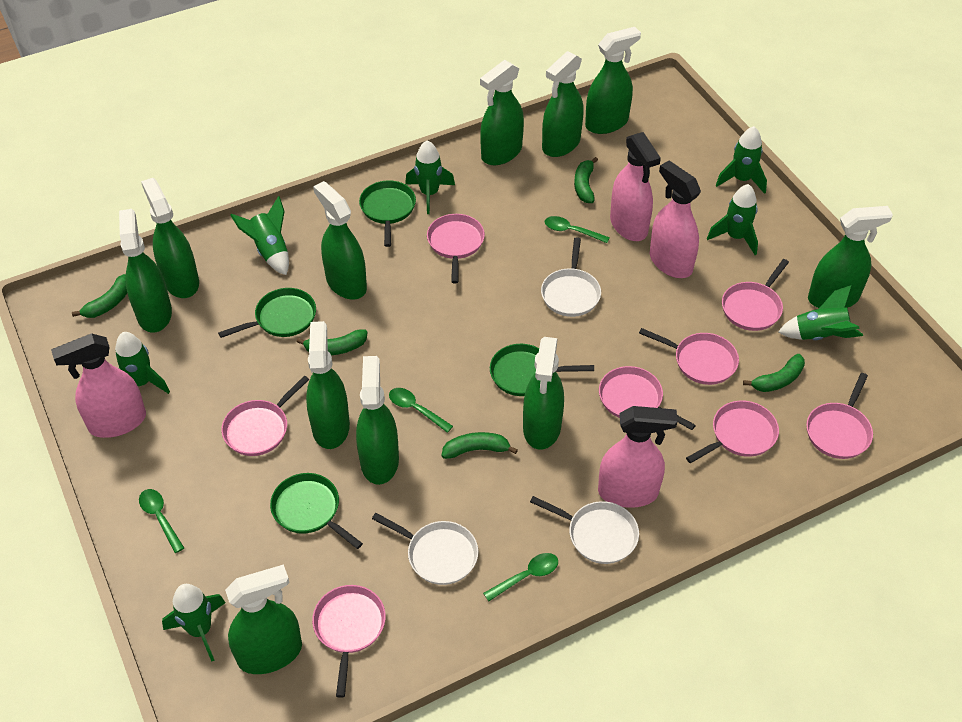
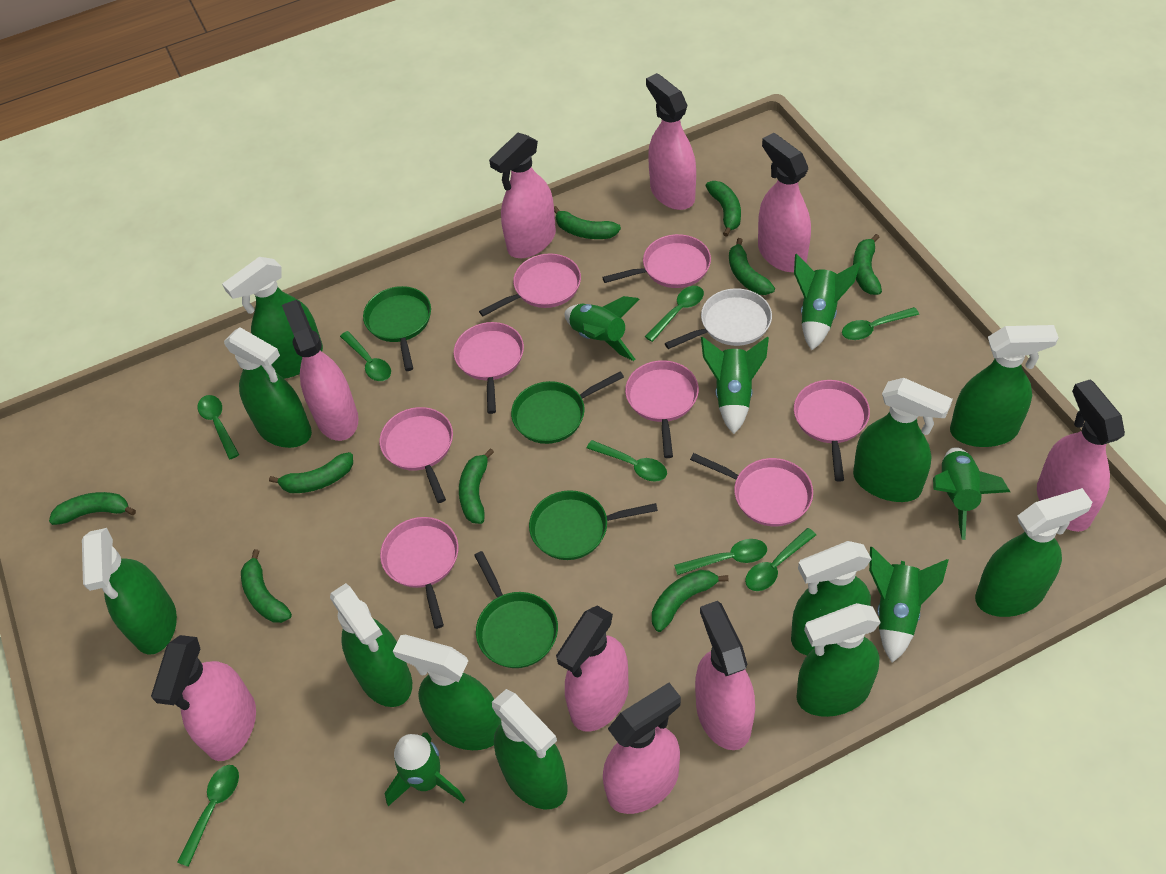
green banana: [72,274,127,318] [296,329,367,355] [442,432,518,459] [574,157,598,203] [743,354,805,392] = 5 -> [49,492,136,525] [241,549,292,623] [269,452,353,493] [459,448,494,524] [554,206,621,239] [652,570,729,632] [706,181,741,237] [729,238,775,295] [853,234,882,295] = 9
green rocket: [115,332,170,394] [162,584,226,662] [230,196,289,275] [405,140,455,214] [707,184,758,255] [716,126,767,194] [778,285,863,340] = 7 -> [385,733,466,806] [565,296,640,361] [701,337,769,434] [794,254,860,350] [869,547,949,663] [933,447,1010,540] = 6
green spoon: [139,489,184,553] [389,388,453,433] [483,553,558,601] [545,216,610,243] = 4 -> [177,765,239,867] [198,395,239,459] [340,331,391,381] [587,440,667,482] [645,286,704,342] [674,539,767,575] [745,528,816,591] [842,307,919,340] = 8
pink spray bottle: [51,333,146,438] [598,406,678,508] [610,132,661,241] [650,161,701,278] = 4 -> [151,635,256,761] [282,300,359,441] [489,133,556,258] [556,606,629,732] [603,683,681,814] [646,73,696,210] [695,601,755,750] [758,133,811,272] [1037,379,1125,532] = 9
white pan: [372,513,478,585] [530,496,639,564] [541,237,601,317] = 3 -> [665,288,772,349] = 1

